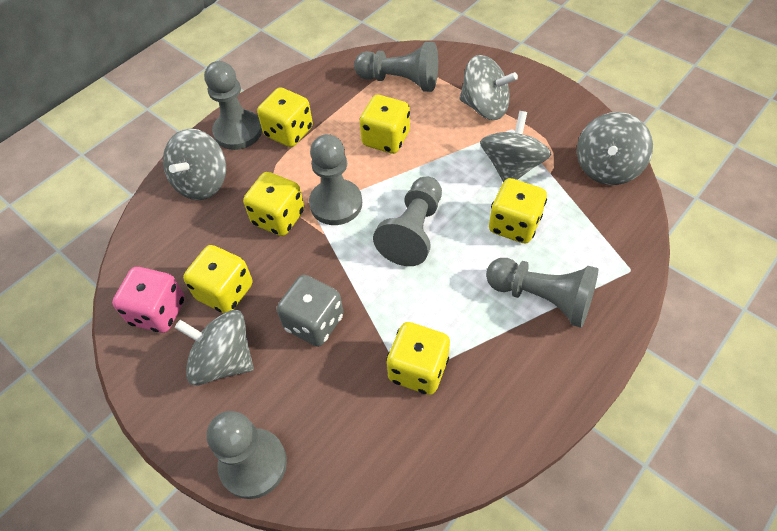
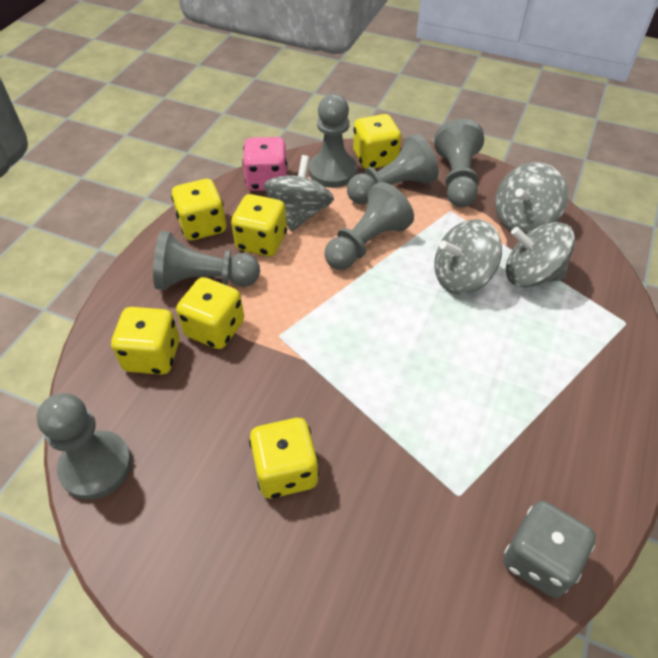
grey spinning top: [163,128,226,200] [175,310,254,385] [459,55,518,120] [480,111,551,182] [577,112,653,185] = 5 -> [264,155,334,231] [434,219,502,295] [495,162,568,235] [506,222,575,288] = 4

